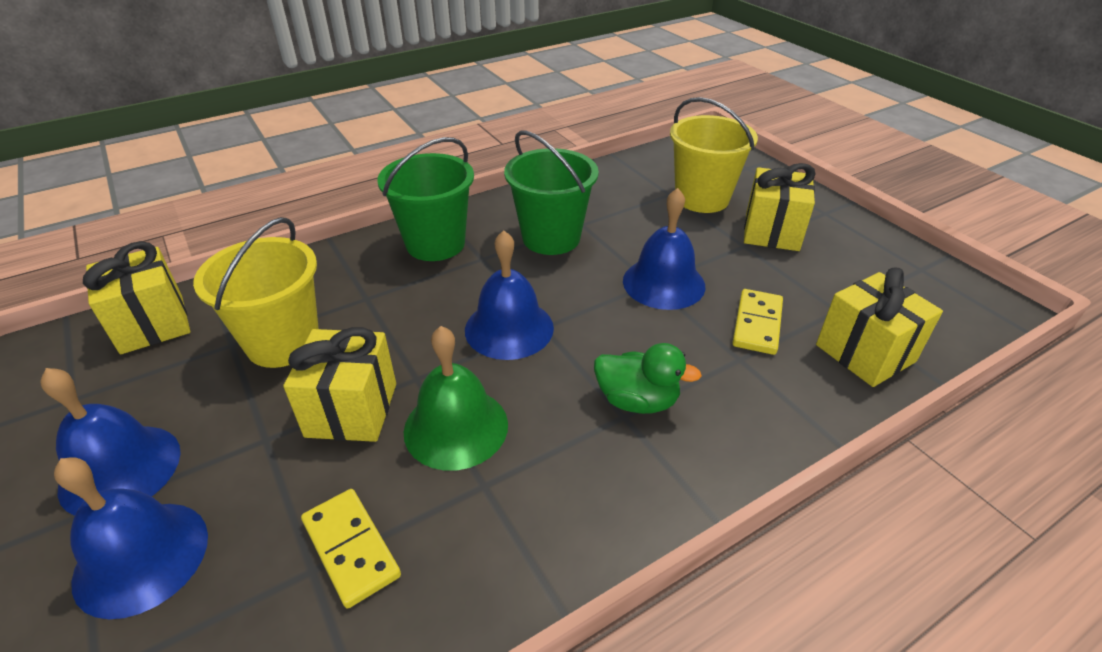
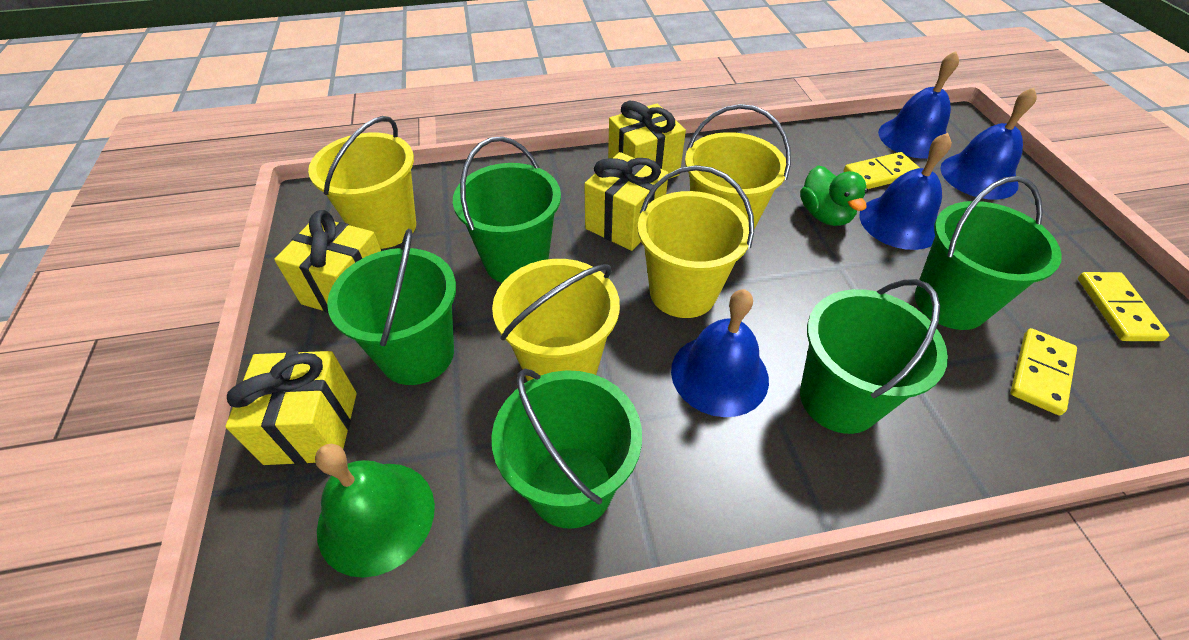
green bucket: [377,137,474,261] [504,130,599,255] = 2 -> [327,228,456,385] [453,136,561,283] [491,368,642,529] [800,279,948,434] [915,176,1062,330] = 5
yellow bucket: [193,217,319,368] [670,97,758,213] = 2 -> [308,116,416,249] [492,259,620,381] [637,165,754,318] [685,104,791,229] = 4
yellow domino: [301,489,401,608] [732,289,783,355] = 2 -> [844,152,920,189] [1010,328,1077,415] [1078,272,1169,341] = 3

